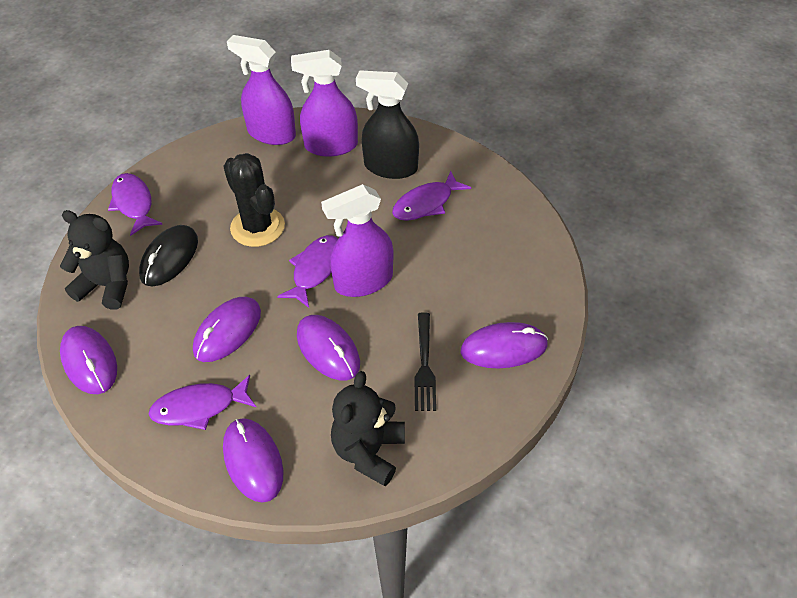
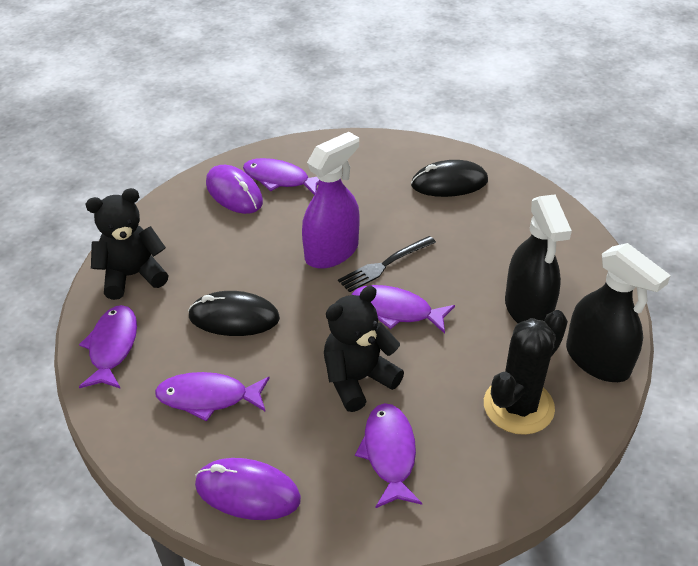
black mouse: [139,225,198,286] = 1 -> [188,291,280,336] [411,160,488,197] = 2
black spray bottle: [356,70,419,179] = 1 -> [505,194,572,323] [566,243,671,382] = 2
purple fish: [108,173,163,236] [149,375,256,430] [277,235,338,308] [392,171,471,221] = 4 -> [79,305,137,389] [155,372,270,421] [243,158,319,195] [352,285,455,334] [355,403,422,508] = 5
purple mouse: [60,326,117,394] [193,297,261,362] [223,418,283,503] [297,315,360,380] [461,322,548,368] = 5 -> [195,458,301,520] [206,165,263,214] = 2
purple spray bottle: [227,35,296,145] [291,50,358,157] [321,184,394,297] = 3 -> [302,132,359,269] = 1

